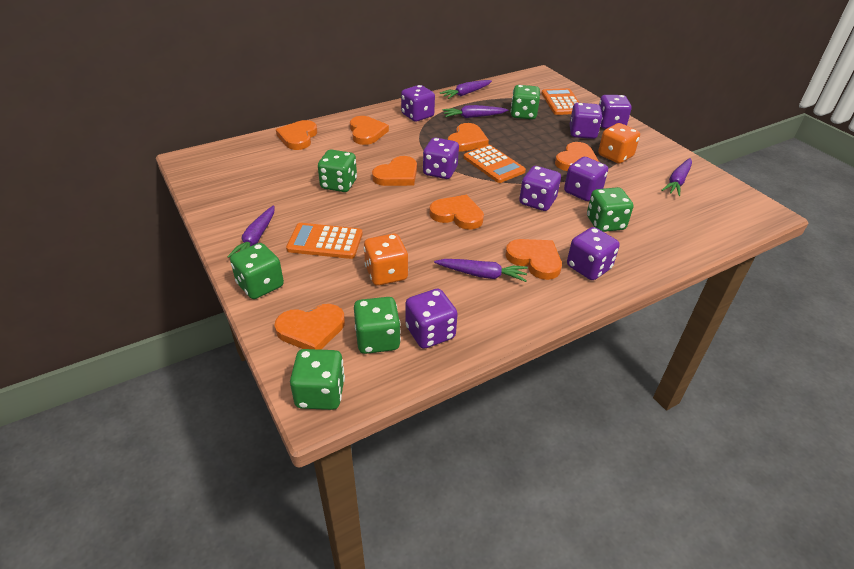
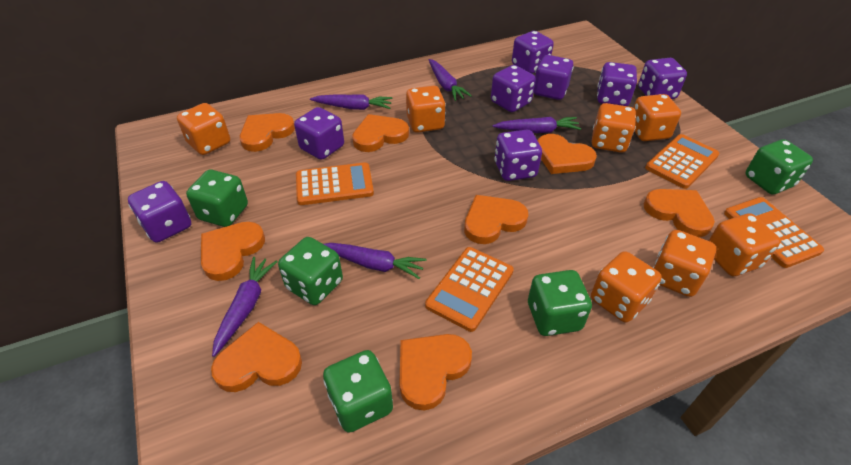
green dice: [230,243,284,299] [290,349,345,410] [318,149,357,192] [354,297,401,354] [511,85,540,119] [587,187,633,232] = 6 -> [186,170,248,227] [278,237,343,305] [323,350,393,433] [528,270,592,336] [745,139,813,194] = 5
orange calculator: [286,223,363,259] [464,145,526,183] [542,88,580,115] = 3 -> [296,162,374,205] [425,247,514,332] [645,134,720,189] [724,197,824,268] = 4
orange dice: [364,234,408,286] [598,123,640,164] = 2 -> [177,103,230,155] [406,86,446,133] [591,251,662,322] [592,103,636,153] [633,94,681,141] [653,230,716,297] [709,213,781,276] = 7

